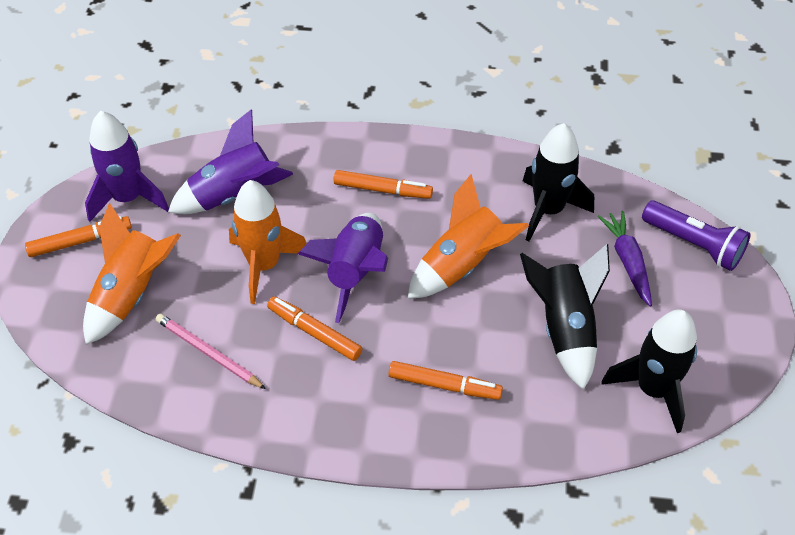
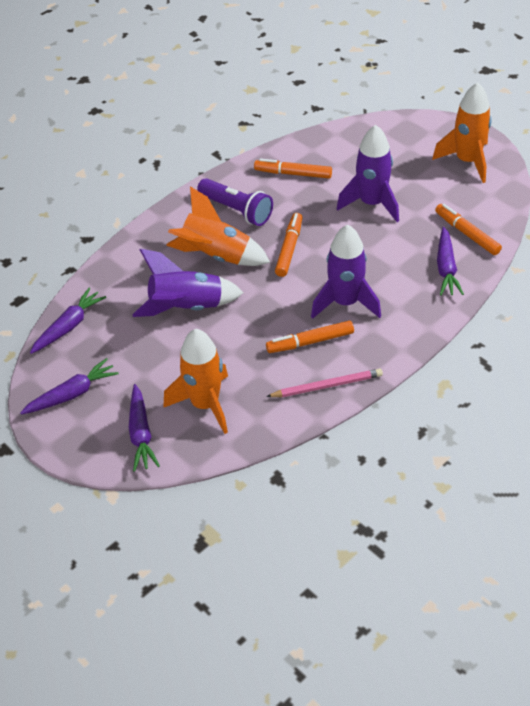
black rocket: [520,244,610,390] [523,123,594,241] [601,309,697,433] = 3 -> none = 0
purple carrot: [597,211,652,306] = 1 -> [20,358,119,415] [30,288,106,354] [129,384,160,472] [437,227,464,296] = 4

